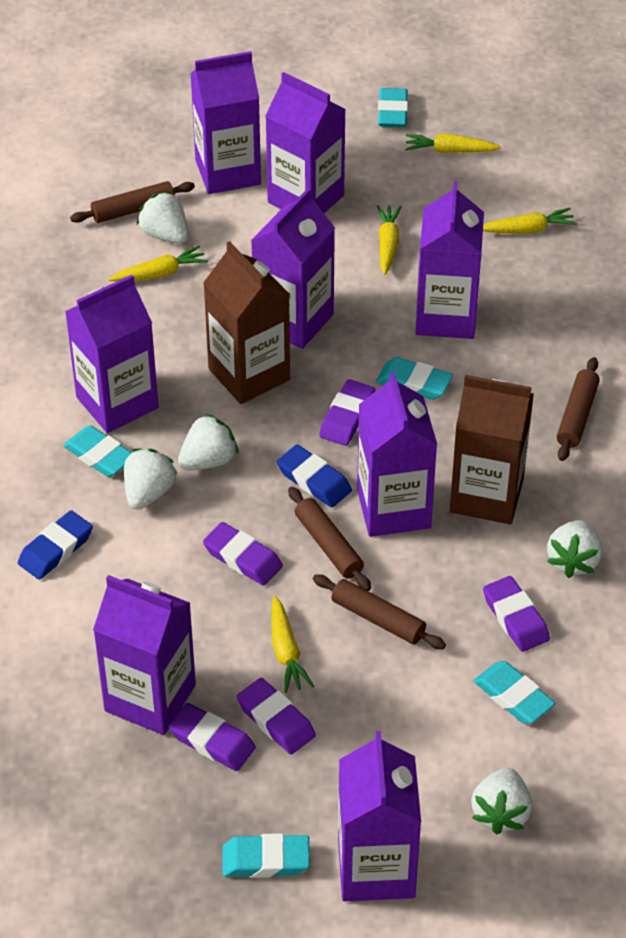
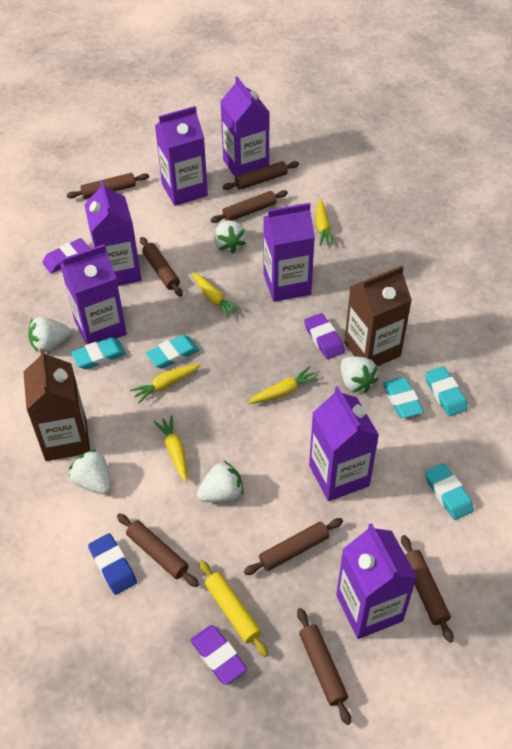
blue eraser: [18,510,93,580] [277,445,352,507] = 2 -> [88,533,137,595] = 1
brown rolling pin: [70,181,195,223] [288,487,371,591] [313,574,446,649] [557,357,600,461] = 4 -> [67,173,149,199] [117,513,199,587] [140,237,183,297] [210,190,288,223] [223,161,299,190] [244,518,343,575] [297,608,351,725] [401,535,454,643] = 8
purple carton: [65,275,158,433] [93,575,196,735] [190,51,261,194] [251,188,335,349] [265,72,346,213] [338,731,421,901] [357,372,437,537] [416,181,484,339] = 8 -> [60,244,127,345] [84,180,142,286] [155,106,208,206] [220,76,269,177] [263,203,315,302] [309,386,379,501] [336,523,417,639] = 7
purple eraser: [168,703,256,771] [203,522,283,585] [237,678,316,754] [319,379,375,446] [483,576,550,652] = 5 -> [42,238,90,273] [191,625,247,685] [304,313,345,359] = 3
yellow rolling pin: none = 0 -> [199,560,268,657] = 1

